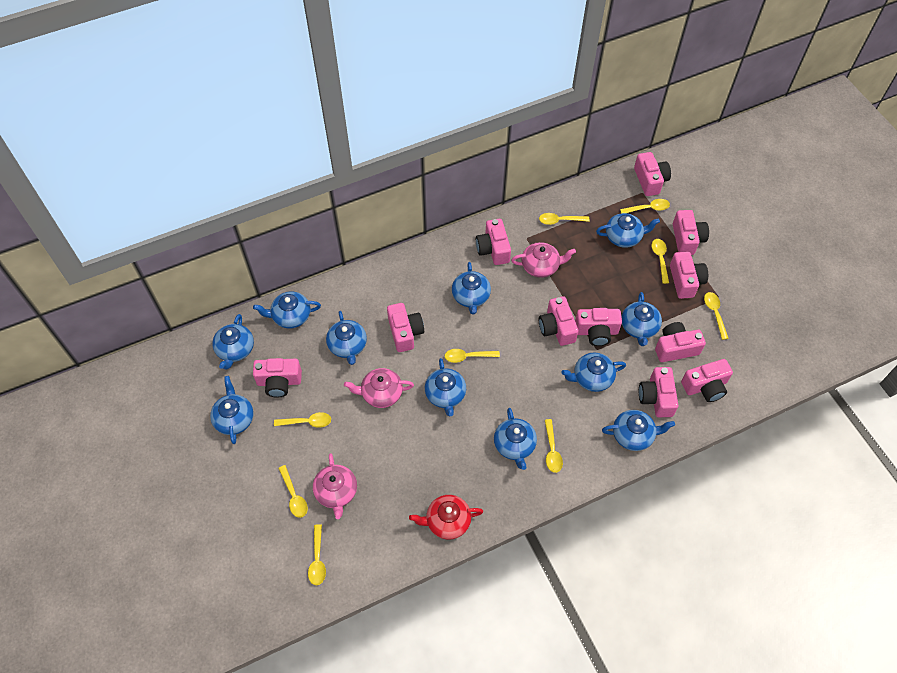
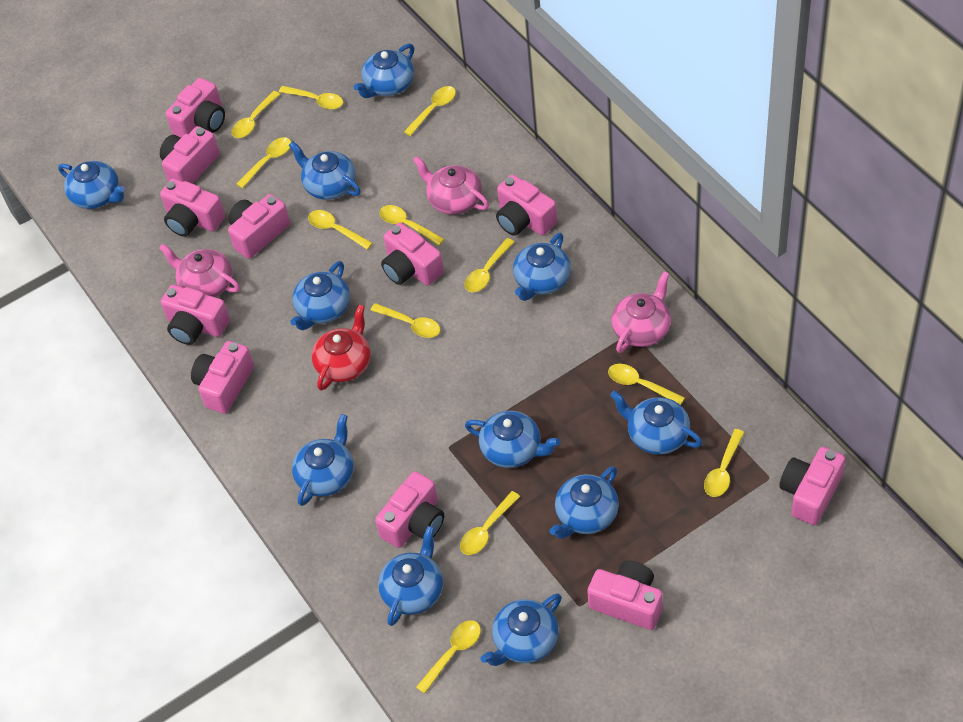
yellow spoon: [274,412,331,428] [278,465,308,518] [308,524,326,585] [445,349,500,363] [539,213,589,225] [545,419,563,473] [620,199,670,213] [651,239,669,284] [704,292,729,340] = 9 -> [231,91,280,138] [236,137,291,189] [279,86,343,109] [308,210,373,250] [370,303,440,338] [379,205,444,246] [404,86,456,136] [416,620,481,694] [460,491,520,555] [464,238,514,292] [608,364,685,405] [704,429,745,497] = 12

